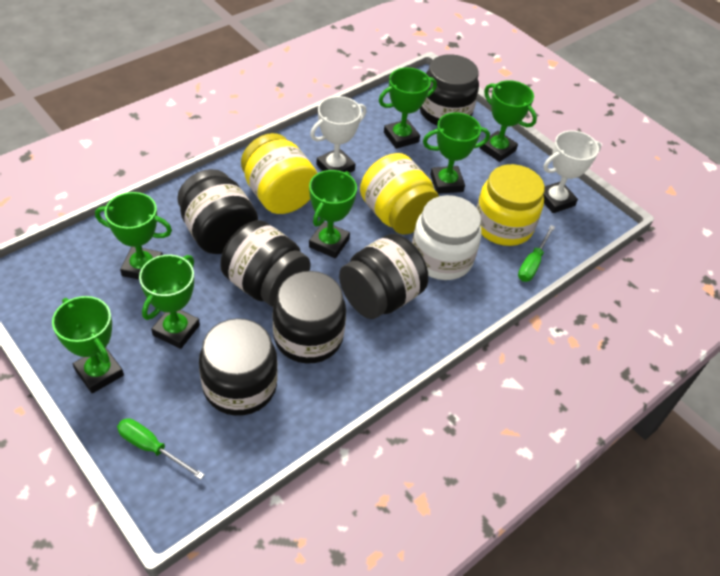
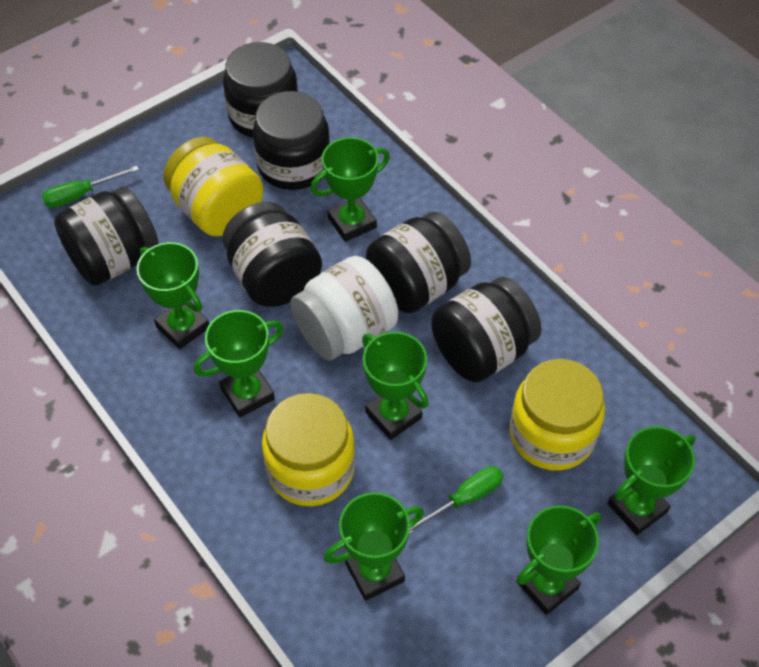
white trophy: [310,96,366,173] [543,130,601,213] = 2 -> none = 0

